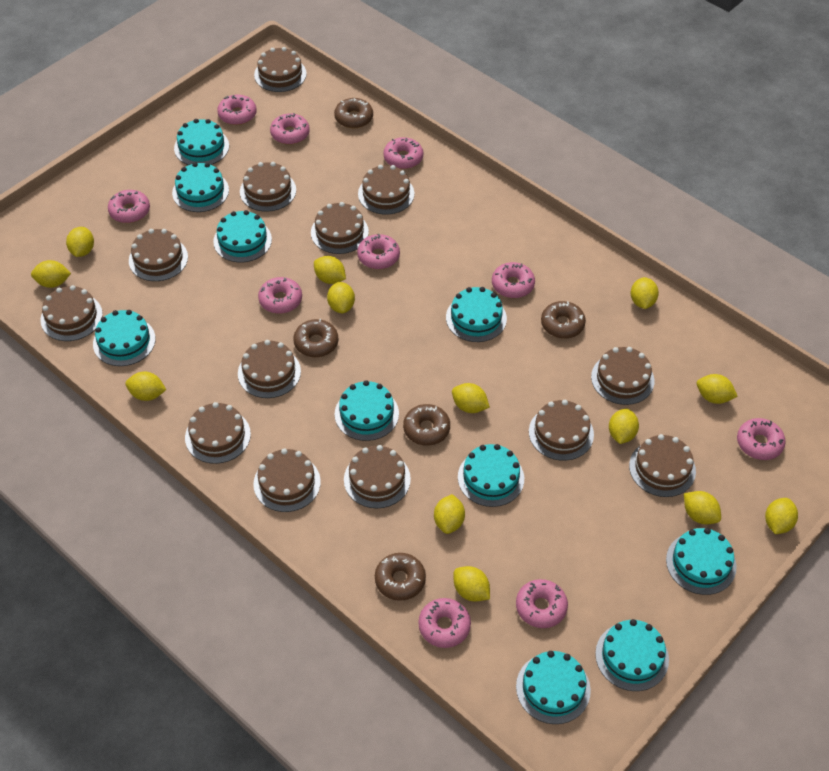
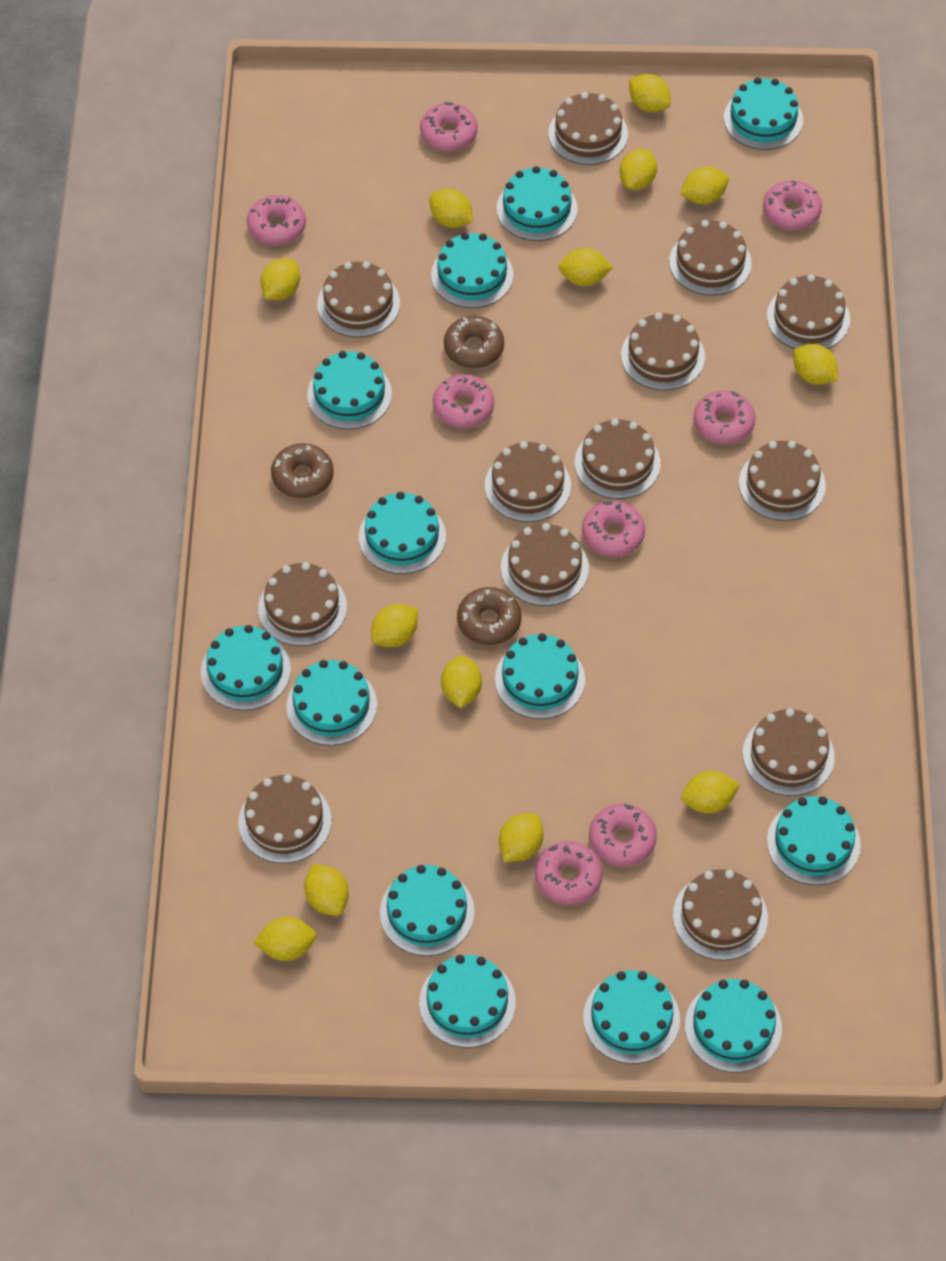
brown donut: [293,319,338,357] [334,98,373,128] [375,553,426,601] [403,404,450,446] [541,301,586,338] = 5 -> [271,443,334,498] [444,316,504,368] [457,587,522,645] = 3
pink donut: [108,190,150,223] [217,95,257,125] [258,277,302,314] [270,113,310,145] [357,234,400,269] [383,137,423,169] [418,598,471,648] [492,262,535,298] [516,579,568,628] [737,418,786,460] = 10 -> [247,195,306,245] [420,102,478,151] [433,374,494,428] [535,841,603,905] [582,501,645,557] [589,804,657,867] [693,390,756,444] [763,180,822,230] = 8
turquoise cake: [93,310,156,366] [172,162,229,212] [174,119,229,165] [213,210,272,262] [335,380,399,441] [446,287,507,342] [458,444,524,507] [516,651,591,724] [595,619,669,691] [666,528,736,595] = 10 -> [201,625,291,710] [286,660,377,746] [307,351,392,429] [359,492,446,574] [380,865,475,956] [419,955,516,1048] [431,233,514,308] [495,633,585,719] [496,166,578,241] [583,970,680,1064] [685,979,782,1073] [724,78,803,150] [767,796,861,885] = 13

